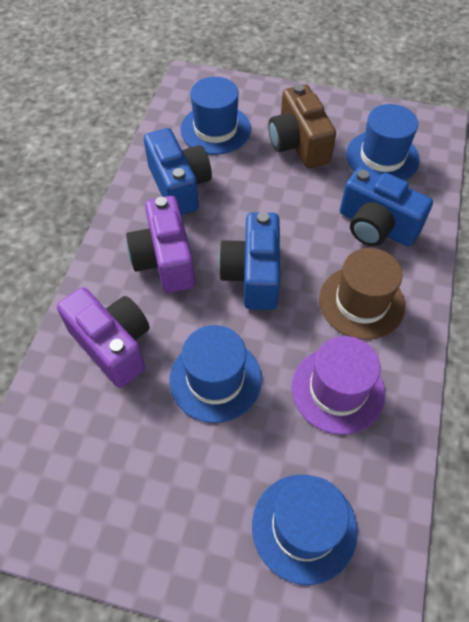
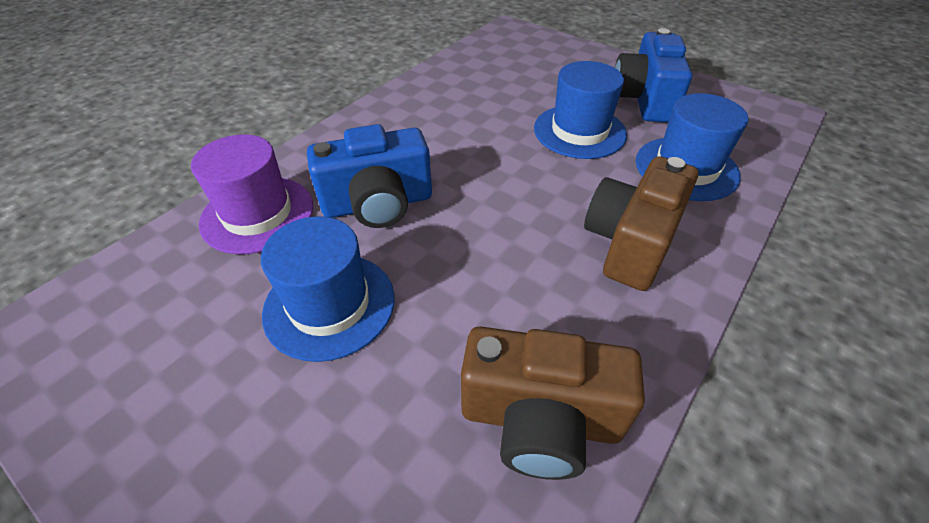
blue camera: [144,128,212,215] [218,212,280,310] [340,167,433,246] = 3 -> [307,124,432,228] [615,28,692,123] = 2
blue hat: [169,325,262,423] [180,77,251,155] [252,475,358,585] [346,104,420,181] = 4 -> [261,216,394,362] [534,61,627,159] [636,93,749,201] = 3
brown camera: [268,84,336,168] = 1 -> [461,327,645,480] [584,156,698,291] = 2
brown hat: [319,248,405,340] = 1 -> none = 0
purple camera: [57,287,150,388] [126,196,195,293] = 2 -> none = 0

